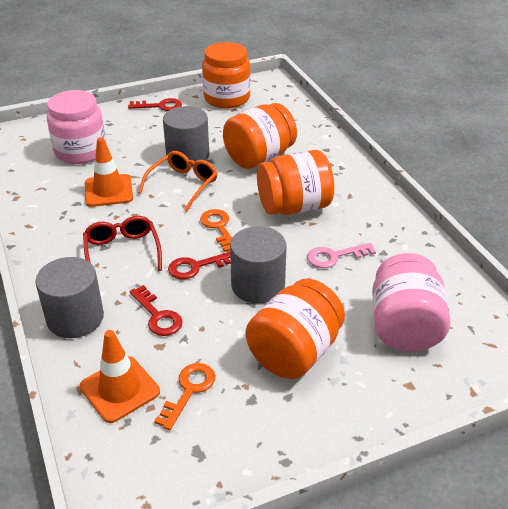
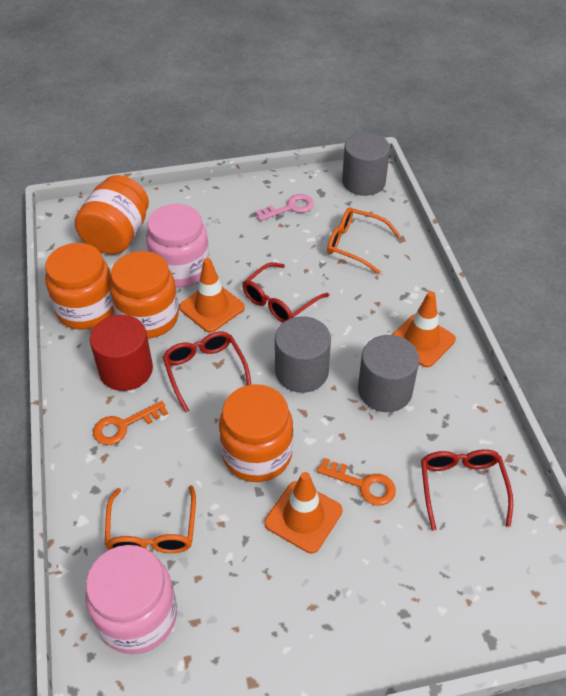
orange glasses: [138,151,218,211] = 1 -> [105,485,196,553] [327,207,400,274] = 2
orange traffic cone: [80,330,160,423] [85,137,133,207] = 2 -> [179,258,245,333] [265,472,343,553] [392,291,456,367] = 3
red cylinder: none = 0 -> [90,315,153,391] = 1
red glasses: [83,216,162,271] = 1 -> [163,332,251,413] [243,262,329,323] [421,449,513,531] = 3
red key: [128,98,182,111] [130,285,183,336] [168,252,231,280] = 3 -> none = 0

